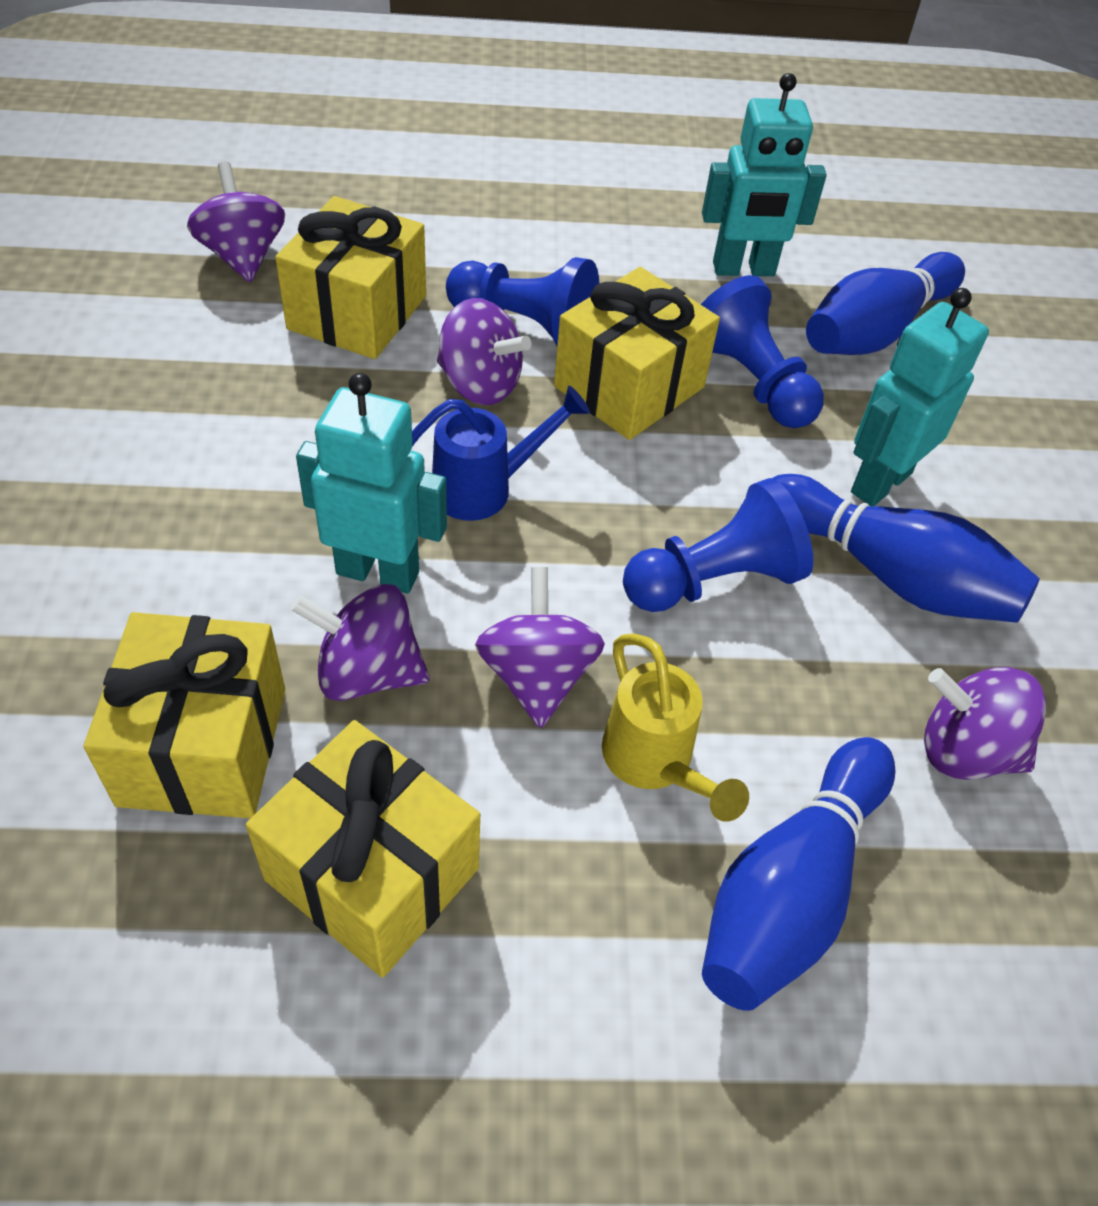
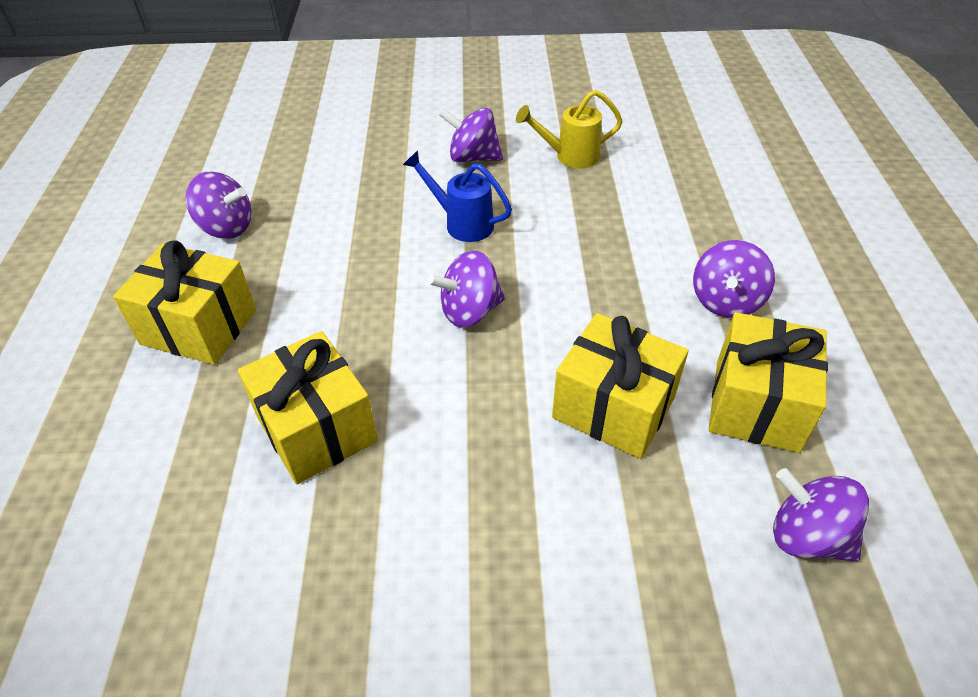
blue bowling pin: [702,737,896,1011] [772,474,1040,623] [806,252,965,355] = 3 -> none = 0
blue pawn: [446,257,599,346] [623,478,813,612] [700,275,824,428] = 3 -> none = 0
turquoise robot: [296,373,447,594] [702,73,827,276] [851,288,989,506] = 3 -> none = 0

